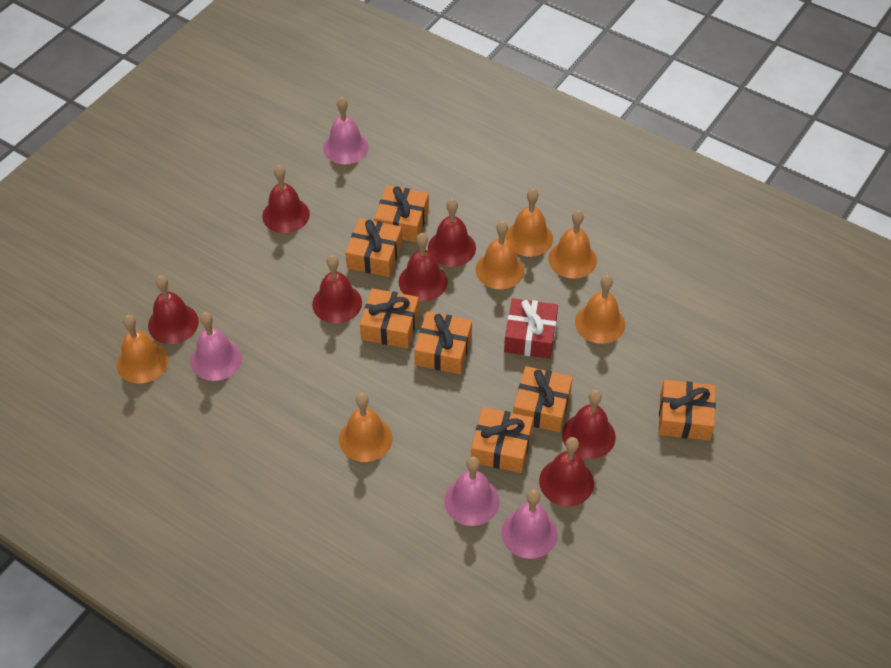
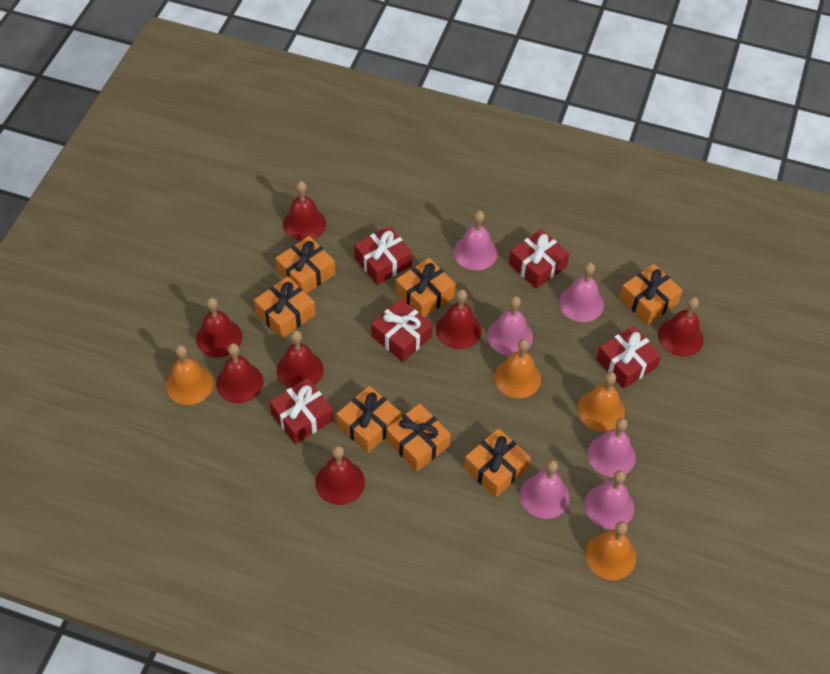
orange bell: [117,315,169,384] [339,393,393,462] [476,221,524,289] [505,189,553,257] [548,210,597,278] [575,275,625,344] = 6 -> [166,345,214,405] [495,339,541,398] [577,372,625,432] [585,521,636,580] = 4
pink bell: [191,312,242,381] [323,97,369,164] [444,457,500,526] [501,489,558,559] = 4 -> [454,211,498,270] [487,296,533,356] [520,460,569,519] [559,262,604,322] [584,470,634,529] [587,418,636,477] = 6
red gift: [504,298,558,359] = 1 -> [269,378,333,444] [354,226,412,285] [371,299,433,362] [509,229,569,289] [596,326,661,389] = 5

